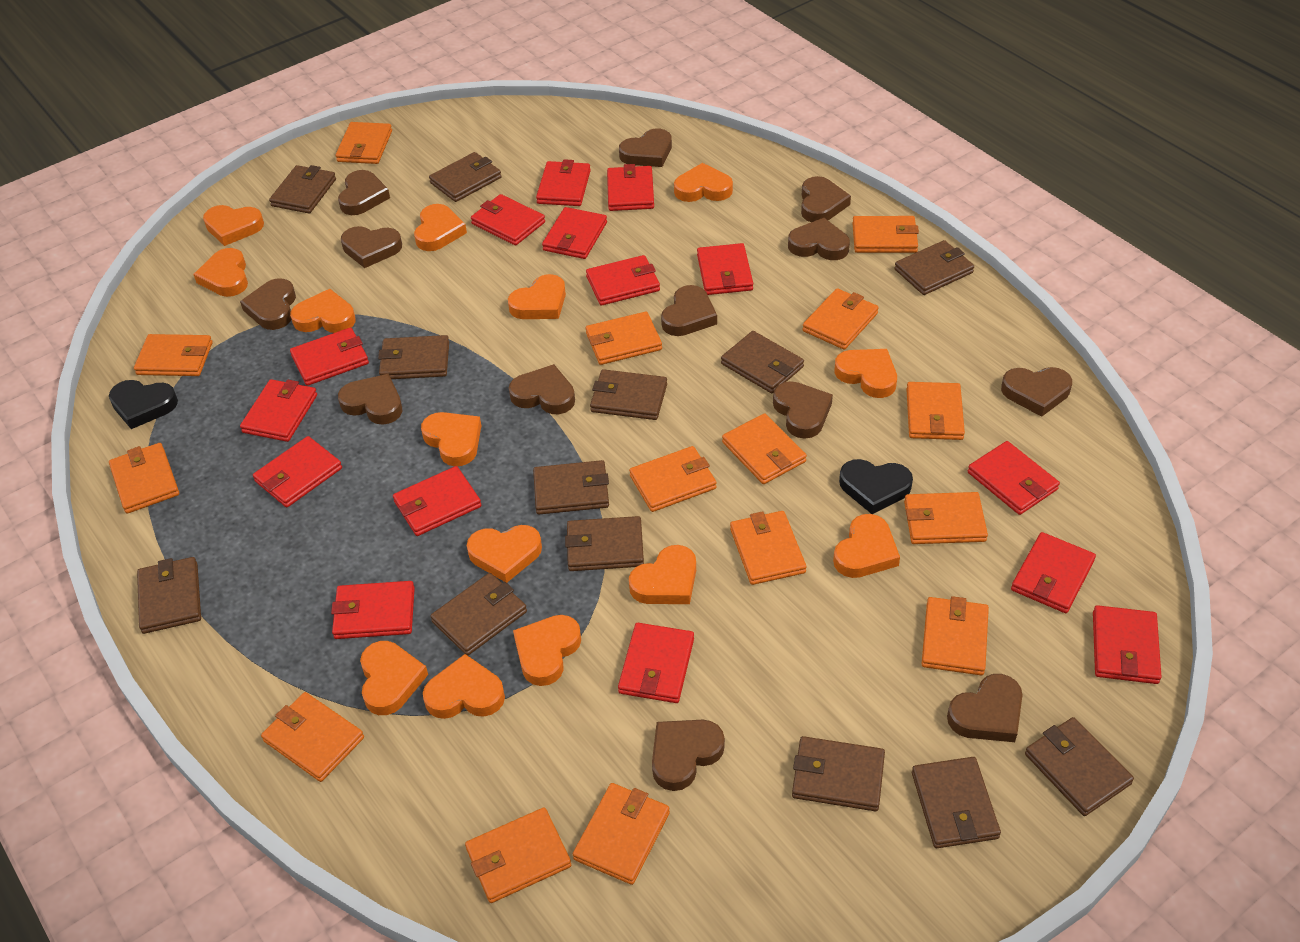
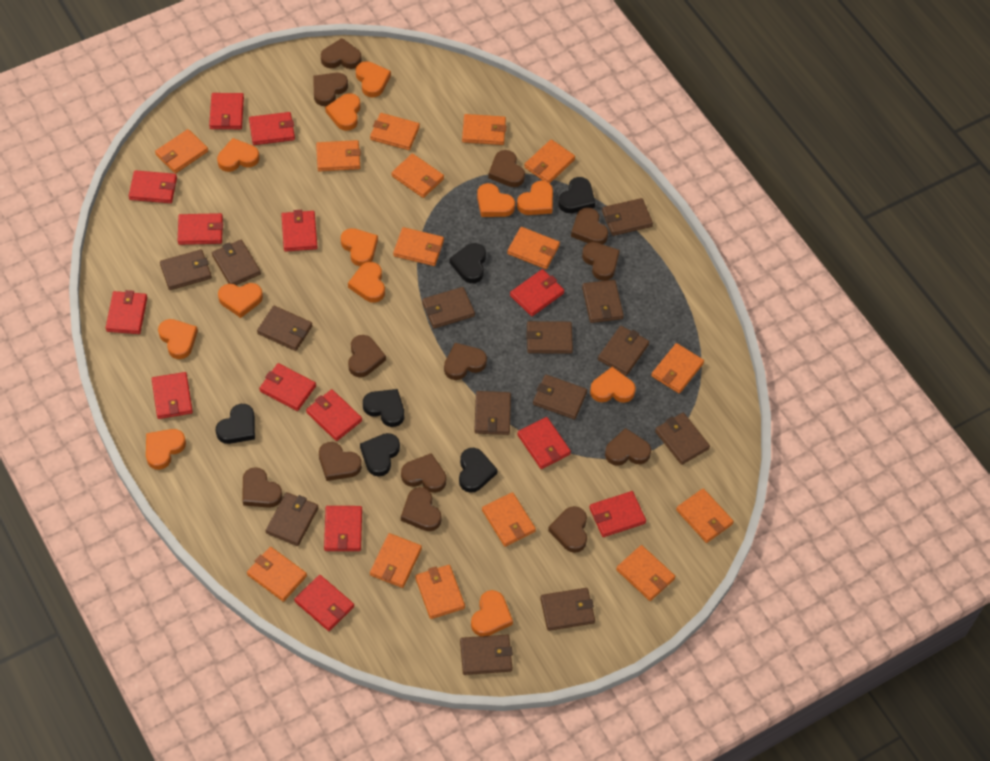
black heart: [109,380,178,429] [839,459,913,514] = 2 -> [215,404,255,444] [360,433,400,477] [363,389,404,427] [450,243,486,283] [459,448,498,493] [558,177,595,213] = 6
brown wallet: [137,557,201,634] [269,165,336,213] [378,335,449,379] [429,152,502,202] [430,573,527,656] [533,460,609,515] [565,516,644,571] [590,369,667,420] [721,331,804,393] [792,736,885,811] [894,240,974,295] [912,757,1001,848] [1025,717,1134,816] = 13 -> [160,249,212,290] [212,240,261,285] [257,306,313,351] [266,492,319,546] [422,287,475,329] [460,634,513,675] [474,391,511,435] [526,321,573,354] [533,375,587,419] [540,588,595,631] [582,280,624,323] [598,326,649,376] [602,198,653,236] [655,413,710,465] = 14
orange heart: [193,248,248,297] [203,205,264,246] [290,289,356,333] [360,641,428,715] [414,204,467,251] [421,412,481,466] [423,654,505,719] [467,525,542,583] [508,274,566,319] [513,615,581,686] [629,545,696,604] [674,163,733,202] [833,514,900,578] [834,349,897,398] = 14 -> [146,429,186,470] [158,319,198,359] [217,138,260,172] [218,283,263,318] [325,93,361,131] [341,228,378,266] [348,262,385,303] [356,61,391,97] [471,590,513,636] [477,183,515,217] [517,180,553,215] [590,367,636,403] = 12
red wallet: [240,379,317,442] [253,436,342,507] [290,328,369,386] [331,581,415,639] [393,466,481,536] [471,194,545,245] [536,159,591,206] [542,207,607,259] [586,255,660,306] [607,164,654,211] [618,623,694,703] [697,243,753,295] [968,441,1060,515] [1011,532,1096,613] [1093,605,1162,684] = 15 -> [106,290,147,334] [129,170,177,203] [152,372,193,419] [178,213,223,245] [209,93,244,129] [249,112,295,145] [259,363,316,411] [281,210,318,252] [294,575,354,631] [306,389,362,441] [324,506,362,551] [510,269,564,316] [517,417,571,469] [589,491,646,537] = 14

